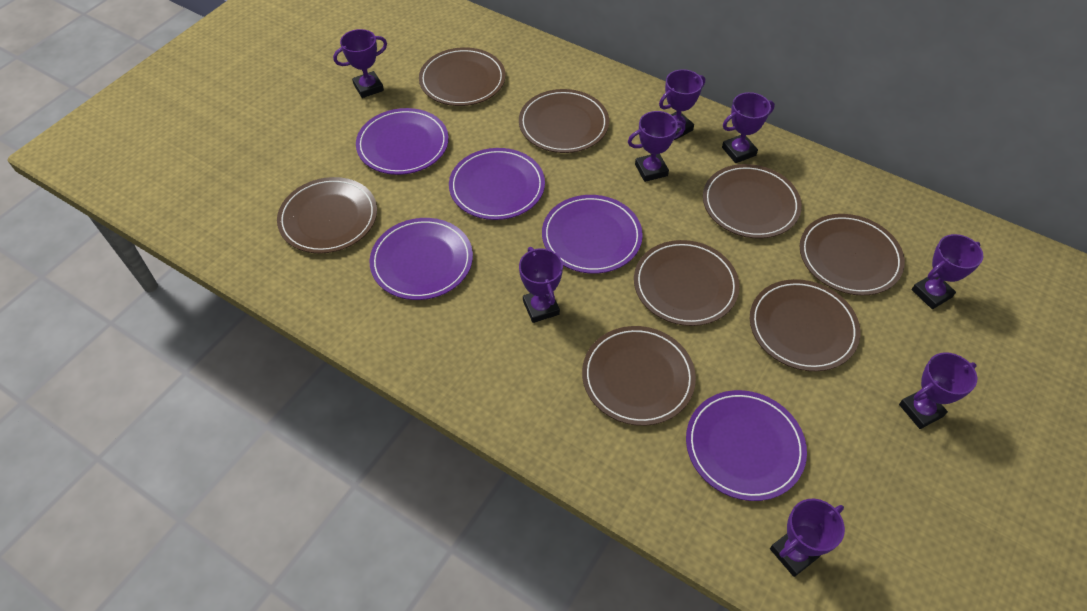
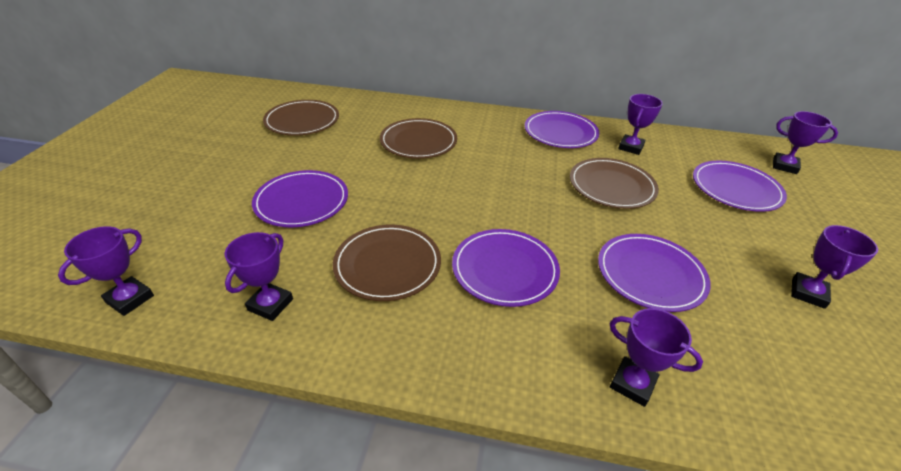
brown plate: [277,177,377,254] [419,47,506,106] [519,89,609,153] [582,326,696,426] [634,240,740,326] [703,164,802,239] [750,279,860,371] [800,214,905,296] = 8 -> [263,100,339,135] [333,225,441,301] [380,118,457,159] [570,158,659,209] = 4
purple trophy: [333,29,387,98] [519,247,563,323] [628,111,685,182] [659,69,705,140] [722,92,775,163] [770,499,845,577] [899,352,977,429] [912,234,983,309] = 8 -> [58,226,154,316] [225,232,293,321] [610,308,703,407] [618,94,663,155] [773,111,838,174] [791,225,878,309] = 6

